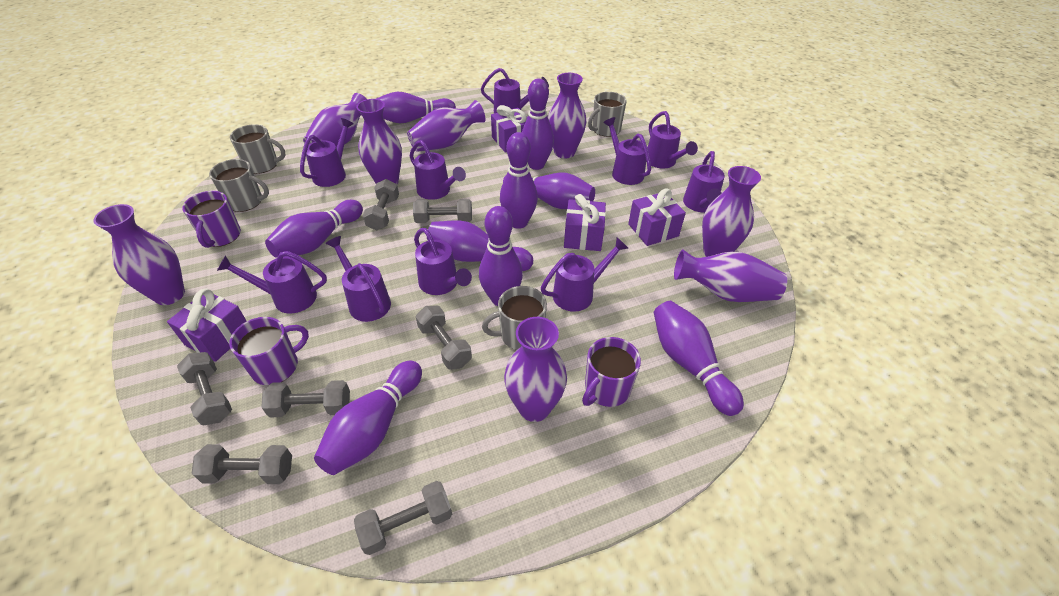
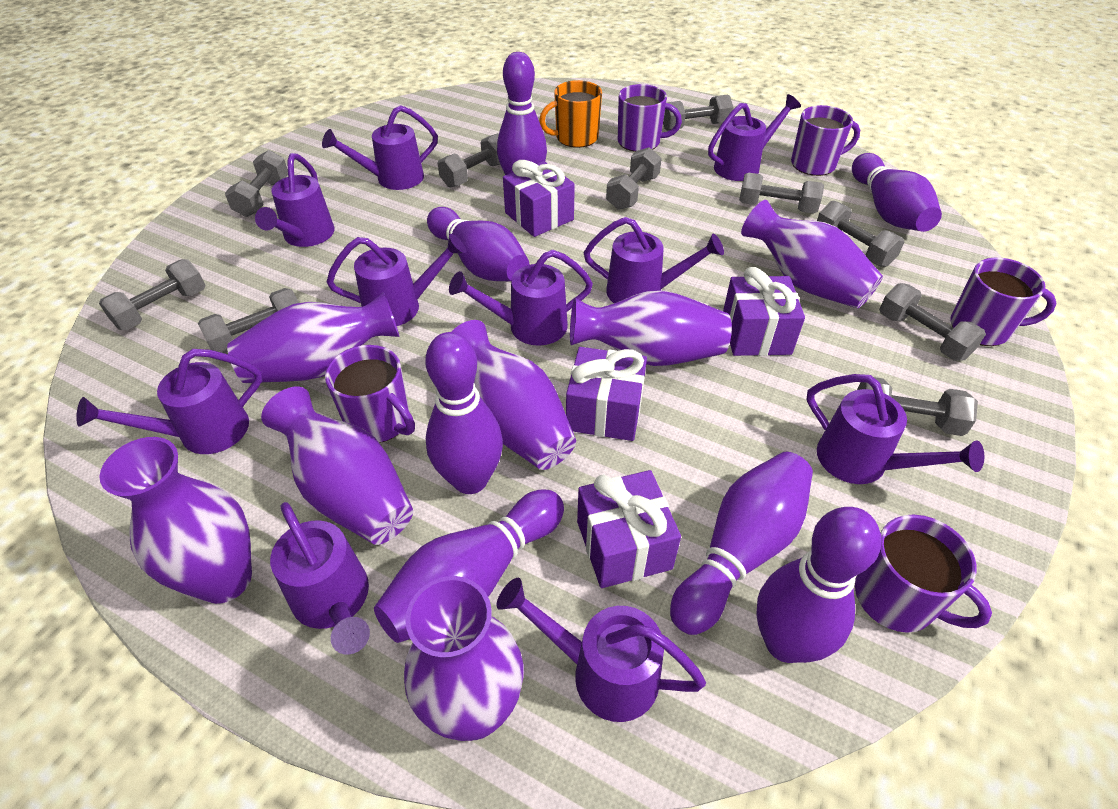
grey dumbbell: [177,352,232,426] [192,444,292,484] [262,380,350,418] [354,481,452,555] [363,179,399,231] [413,199,472,223] [416,305,472,370] = 7 -> [99,259,206,330] [198,288,299,353] [225,150,288,217] [438,133,500,187] [606,147,662,210] [663,94,734,131] [739,173,824,214] [817,201,904,267] [857,377,978,436] [879,283,986,361] = 10
grey mug: [209,159,269,212] [230,124,286,174] [482,286,547,350] [588,92,627,137] = 4 -> none = 0
orange mug: none = 0 -> [539,80,602,148] = 1
purple bowling pin: [265,200,363,257] [314,360,422,475] [376,91,456,123] [427,220,533,271] [479,206,523,306] [500,132,538,229] [503,172,595,209] [522,79,554,170] [654,301,744,416] = 9 -> [374,489,564,643] [425,332,503,494] [427,207,529,282] [497,52,547,175] [670,452,813,635] [756,507,881,663] [852,153,942,232] = 7
purple mug: [182,191,241,248] [229,317,309,385] [582,337,641,407] = 3 -> [325,345,415,443] [618,84,682,152] [791,105,860,176] [855,514,992,633] [950,257,1057,346] = 5
purple vase: [93,204,185,305] [303,93,367,148] [356,99,402,184] [407,100,485,152] [504,317,567,422] [548,73,586,159] [674,249,787,302] [702,166,761,257] = 8 -> [99,437,252,604] [227,292,399,383] [261,386,413,545] [404,576,523,741] [452,320,576,470] [570,290,732,366] [741,200,883,309] = 7

